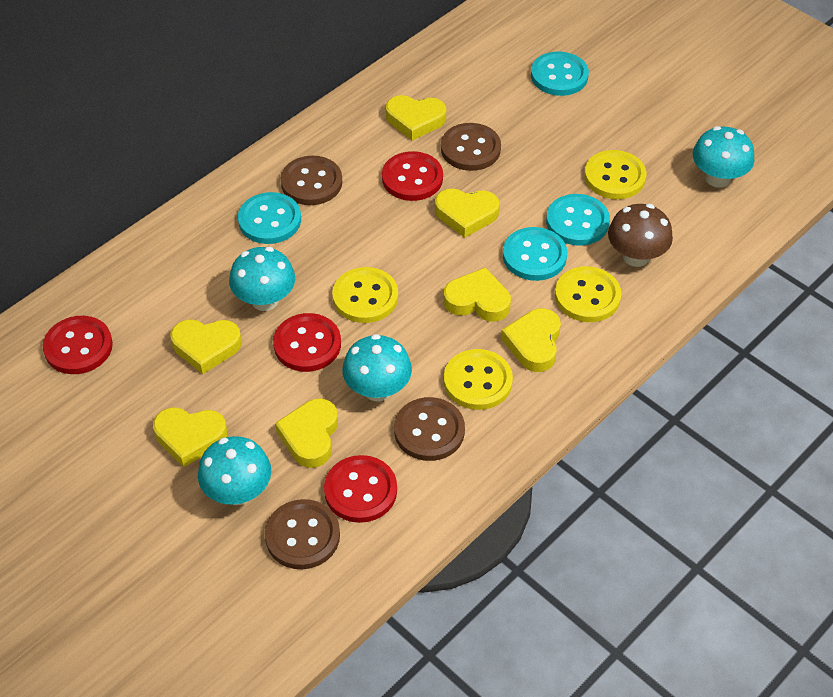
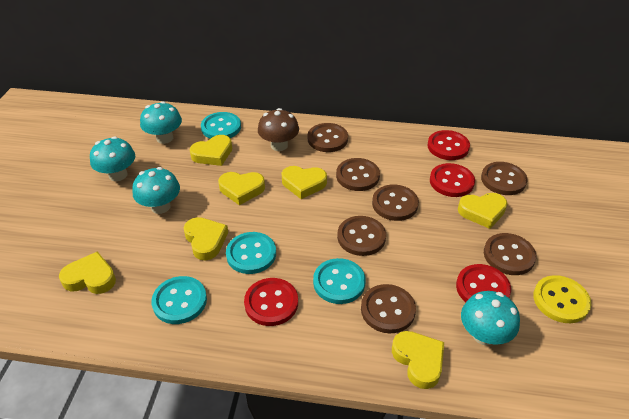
brown button: [265,499,340,569] [281,156,342,205] [394,397,465,461] [441,123,501,171] = 4 -> [308,123,348,152] [336,158,380,191] [337,216,386,256] [361,284,416,334] [372,185,419,221] [481,162,527,195] [484,233,536,275] = 7
yellow button: [332,267,398,323] [444,349,513,410] [555,266,621,322] [584,150,647,199] = 4 -> [533,275,591,323] = 1

